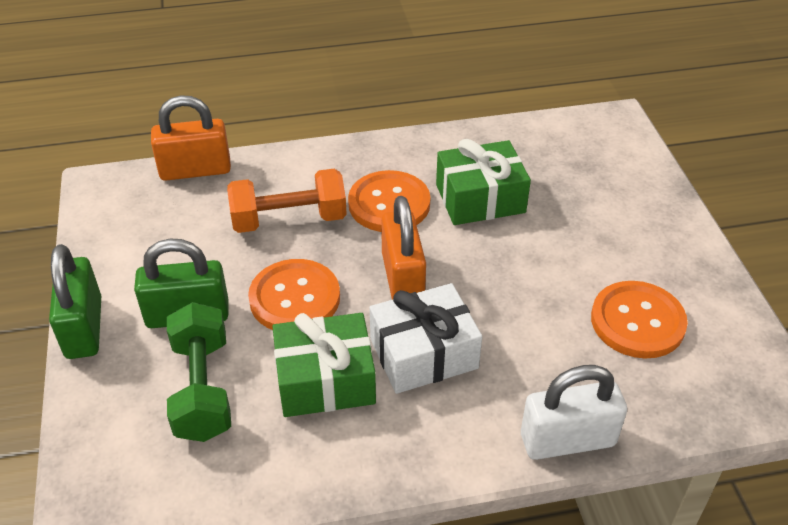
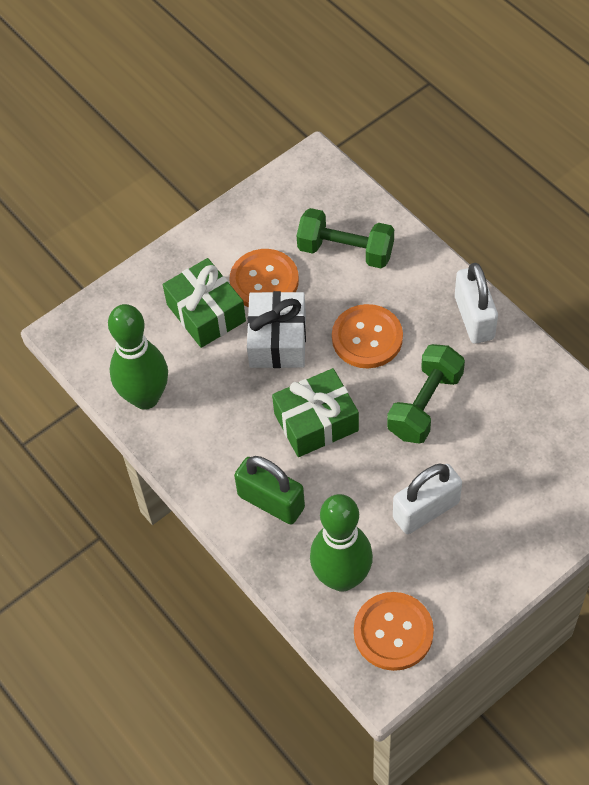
green bowling pin: none = 0 -> [108,304,168,410] [310,494,373,592] = 2
green dumbbell: [167,302,231,442] = 1 -> [297,208,394,268] [387,344,465,444] = 2
green padlock: [49,244,101,359] [134,238,229,328] = 2 -> [234,456,305,525] = 1
orange dumbbell: [227,169,347,233] = 1 -> none = 0
orange padlock: [151,95,231,181] [381,196,426,300] = 2 -> none = 0
white padlock: [521,365,627,460] = 1 -> [393,463,462,534] [455,263,498,344] = 2

